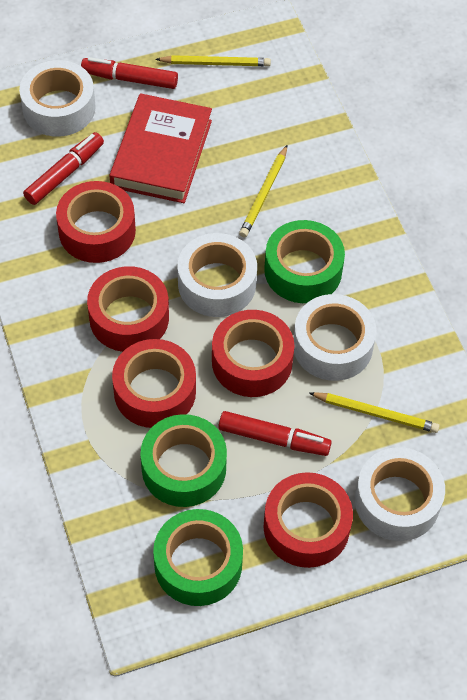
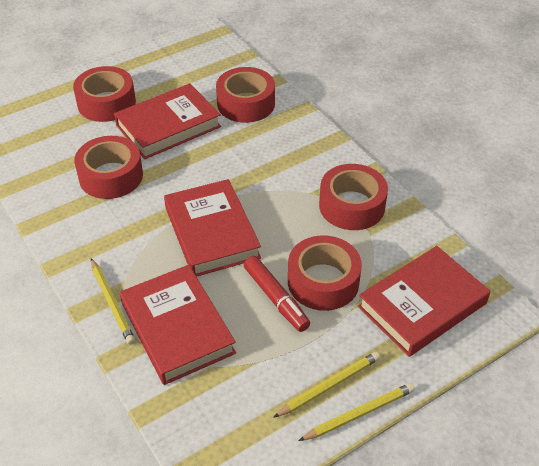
green tape: [140,414,227,507] [153,509,243,606] [264,220,345,303] = 3 -> none = 0
red book: [109,93,212,203] = 1 -> [114,83,221,159] [120,265,236,385] [164,179,261,277] [358,246,491,357] = 4
red marker: [23,132,104,205] [81,57,178,89] [218,411,332,456] = 3 -> [244,256,310,332] = 1
white tape: [19,60,95,137] [178,233,257,317] [293,294,377,381] [355,447,445,541] = 4 -> none = 0

